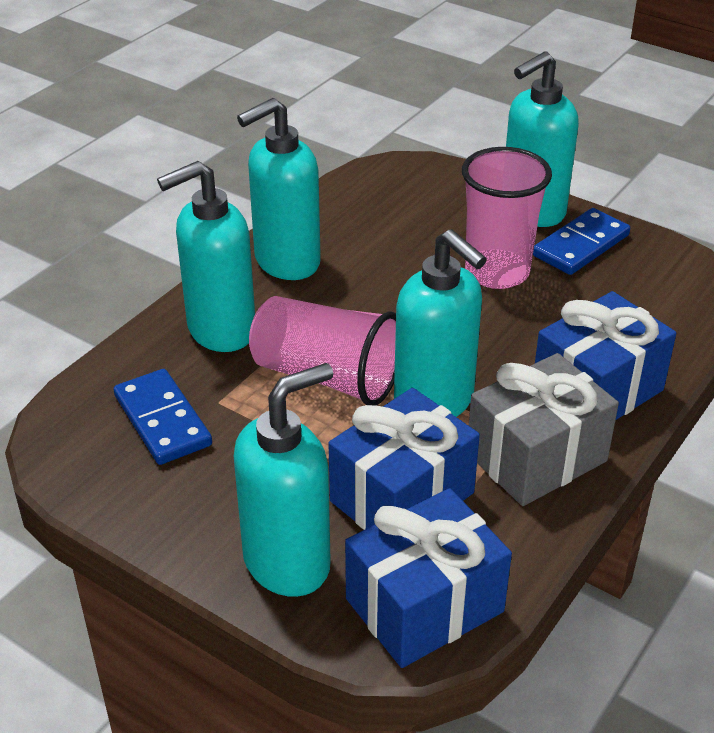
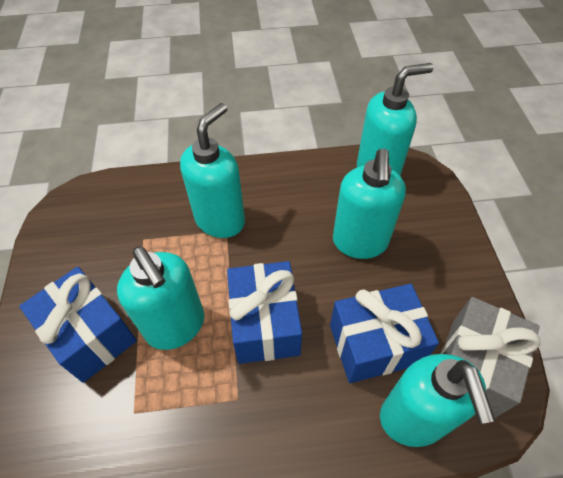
blue domino: [114,369,212,465] [533,208,630,275] = 2 -> none = 0
pink cup: [249,296,396,406] [462,147,552,289] = 2 -> none = 0

